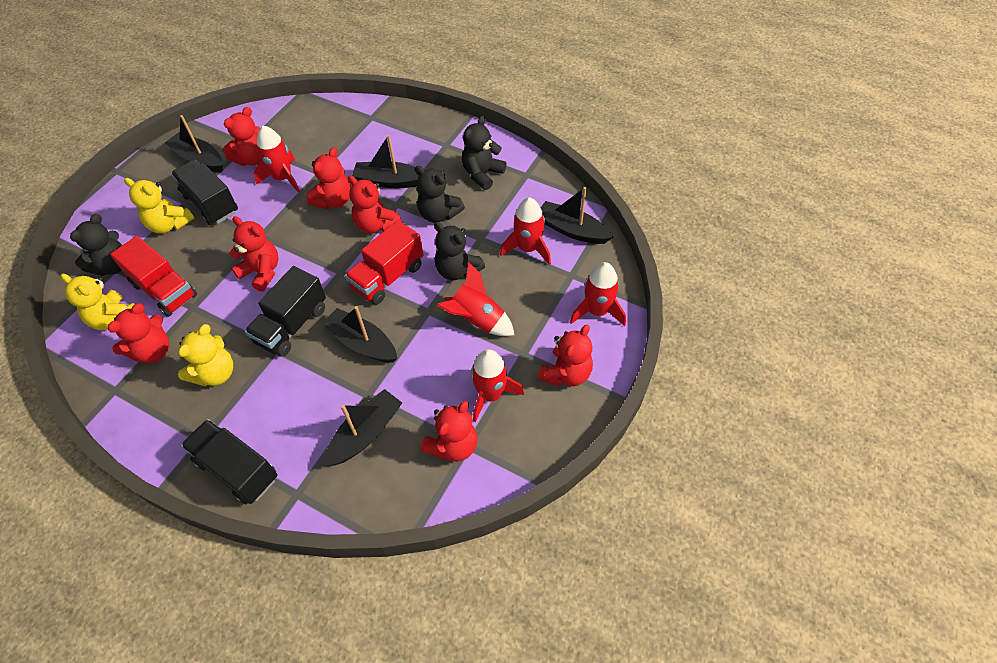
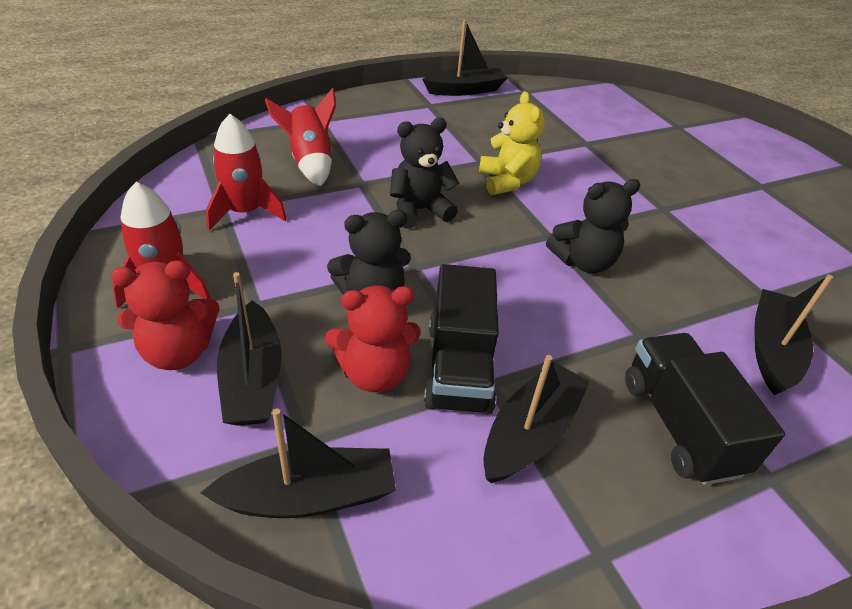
black teddy bear: [70,214,122,276] [415,166,465,223] [434,222,485,280] [462,116,506,190] = 4 -> [327,210,411,295] [390,118,459,229] [546,179,640,273] = 3
black truck: [171,160,238,225] [181,419,277,504] [245,266,326,357] = 3 -> [424,264,499,415] [625,333,785,485] = 2
red rocket: [254,126,300,192] [437,262,514,336] [471,349,524,423] [500,197,551,265] [570,262,626,326] = 5 -> [113,182,211,308] [206,114,287,231] [265,88,336,186] = 3
red teddy bear: [108,303,169,363] [223,107,261,166] [230,216,279,292] [307,147,351,209] [348,175,402,233] [420,401,478,462] [538,325,593,387] = 7 -> [111,260,220,370] [325,285,421,392] = 2
red truck: [110,236,197,317] [345,220,424,305] = 2 -> none = 0
yellow teddy bear: [61,274,135,330] [124,178,194,233] [178,324,233,386] = 3 -> [479,91,545,195] = 1

